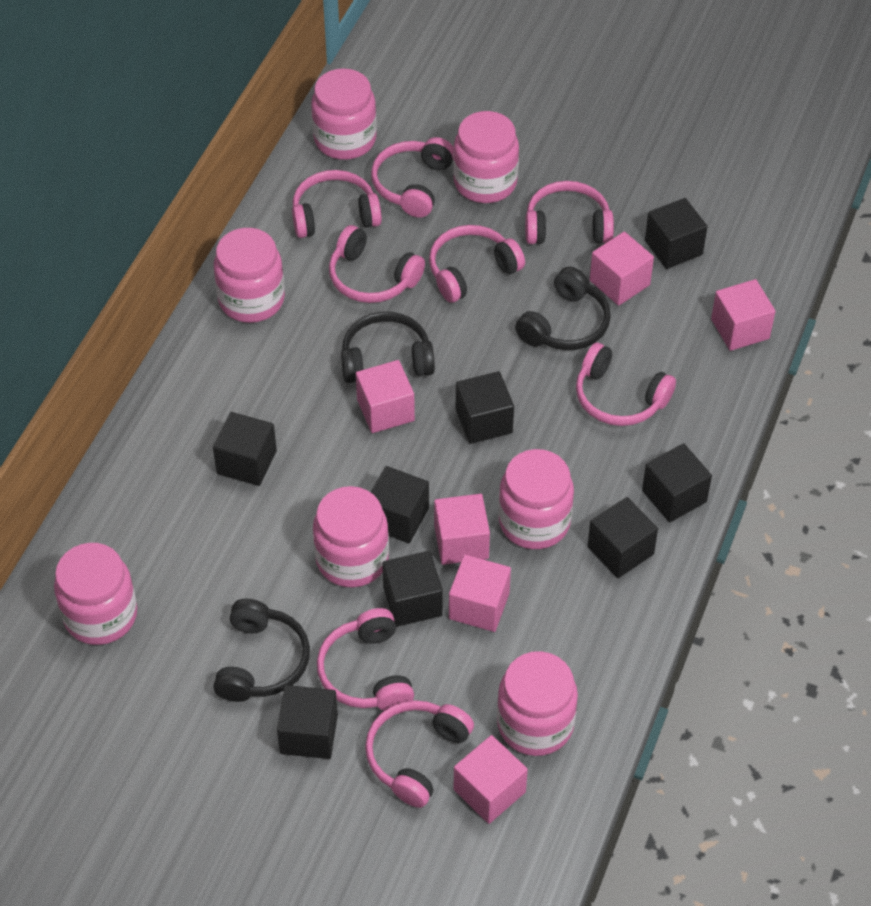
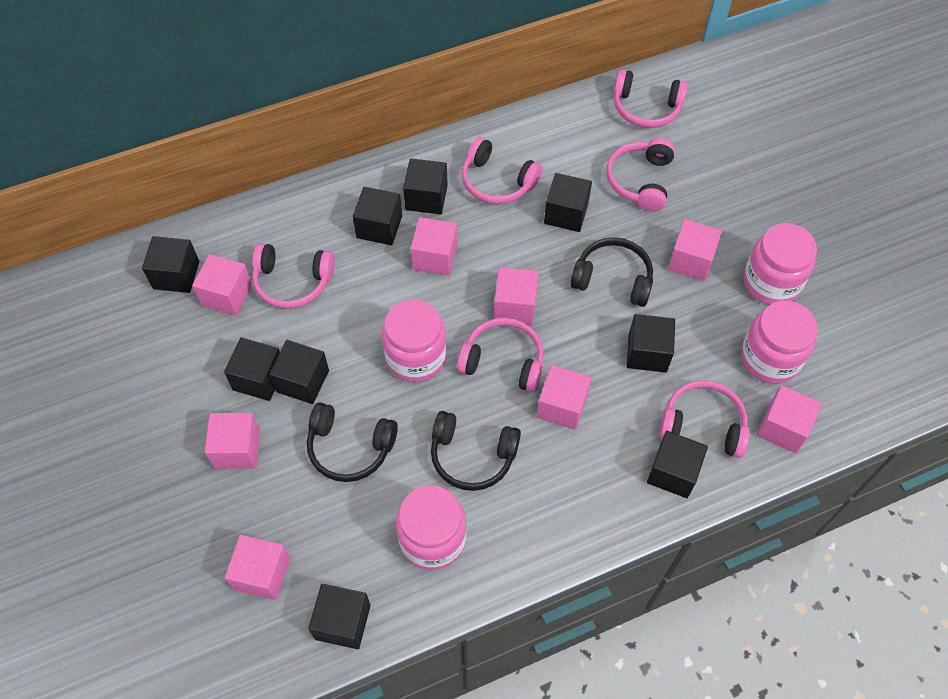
black cube: [213,412,277,486] [277,685,338,759] [370,466,429,543] [382,551,443,627] [456,371,514,444] [587,497,658,578] [642,443,712,522] [645,198,708,269] = 8 -> [142,236,199,293] [224,338,280,401] [269,340,329,404] [308,584,371,649] [353,187,402,245] [403,159,448,214] [544,173,592,232] [627,314,675,373] [647,431,708,498] = 9
pink cube: [356,360,415,433] [434,494,490,565] [449,555,511,632] [454,735,528,824] [590,232,654,306] [711,279,776,351] = 6 -> [192,254,252,316] [205,413,260,469] [225,535,290,600] [411,217,457,276] [494,267,539,325] [537,365,591,430] [668,219,722,281] [757,385,822,453] = 8
pink headphones: [292,170,382,238] [317,608,414,711] [329,225,425,303] [365,700,474,808] [371,137,454,218] [429,225,525,303] [525,181,614,244] [576,343,676,426] = 8 -> [252,243,335,309] [457,318,544,392] [462,137,542,204] [606,138,675,212] [614,69,688,128] [659,380,750,458] = 6
pink jar: [54,543,137,645] [214,228,285,323] [311,68,377,160] [313,486,389,587] [453,111,519,203] [497,651,578,756] [498,449,574,549] = 7 -> [382,299,447,382] [396,485,467,570] [741,301,818,384] [744,223,817,305] = 4

